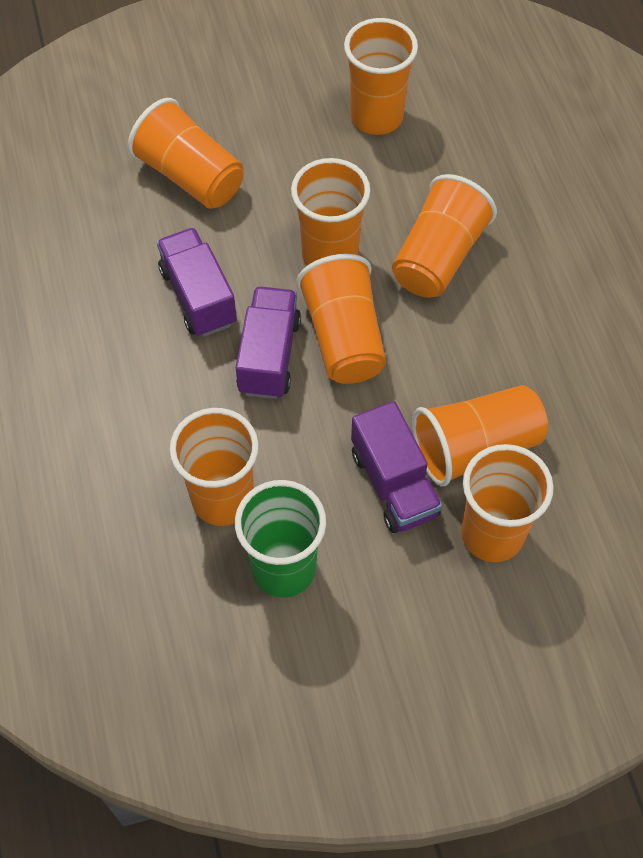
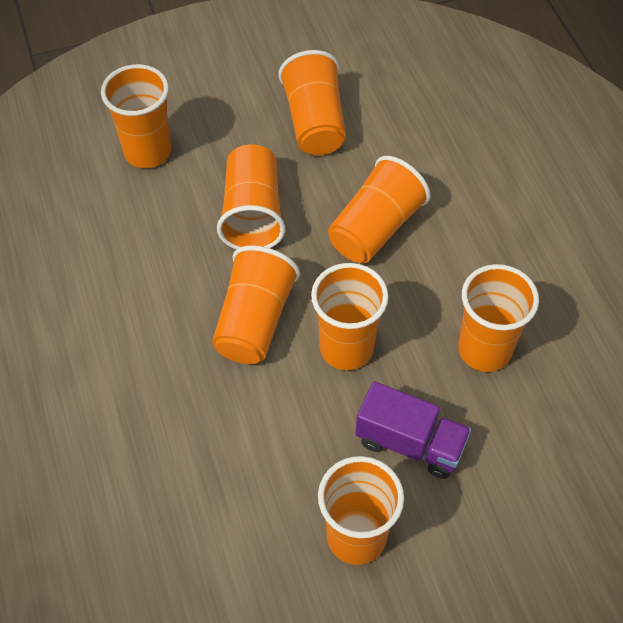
green cup: [235,480,326,598] = 1 -> none = 0
purple truck: [157,228,237,337] [236,287,301,399] [351,401,442,533] = 3 -> [355,381,471,479] = 1

